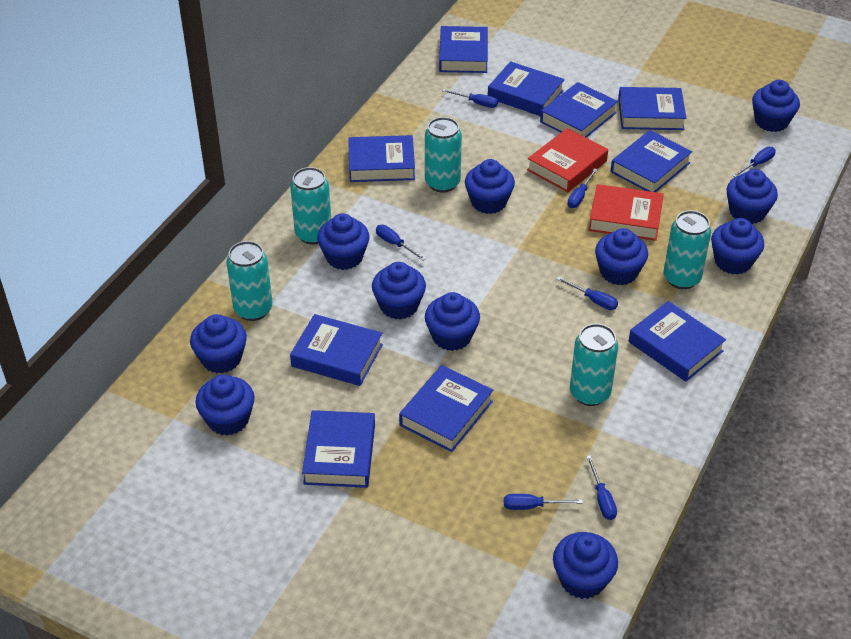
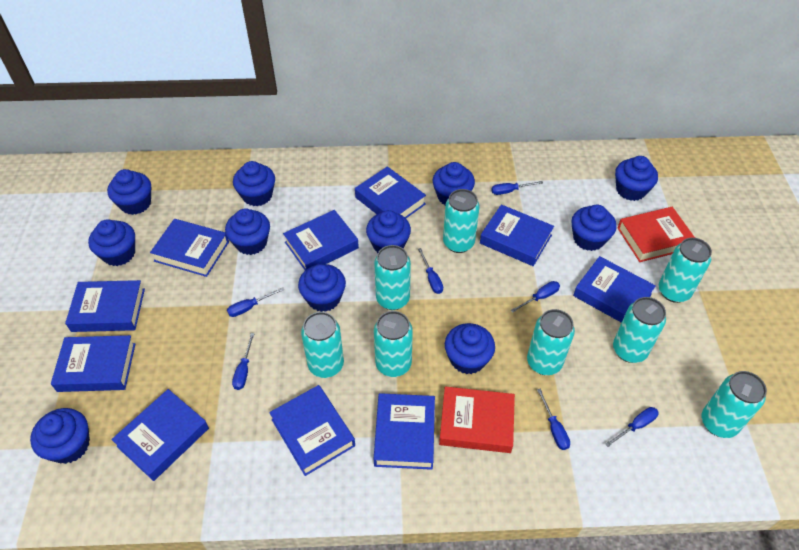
turquoise can: [226,241,273,321] [290,167,331,245] [425,117,462,193] [570,324,618,406] [663,210,711,289] = 5 -> [301,312,344,378] [374,245,411,310] [374,311,413,377] [443,189,480,253] [527,309,575,375] [613,297,666,363] [659,238,712,303] [701,371,767,438] = 8

